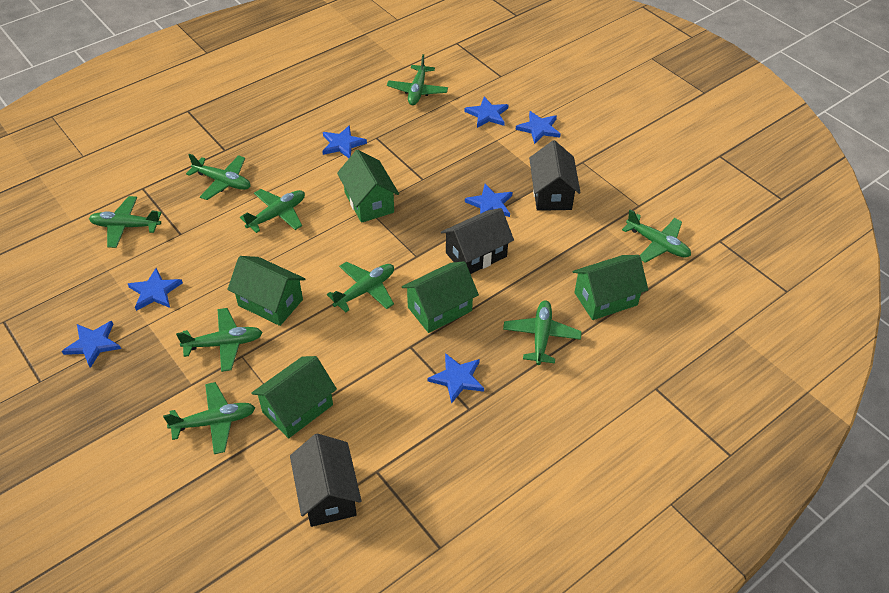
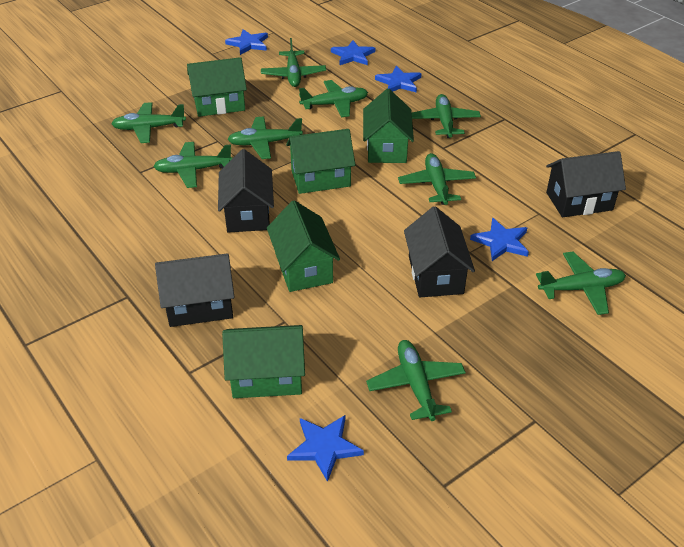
black house: [290,434,362,527] [441,208,514,274] [529,140,581,211] = 3 -> [155,253,235,327] [218,149,274,232] [404,206,475,297] [546,151,626,217] = 4
blue star: [62,321,121,368] [128,268,183,311] [322,125,367,158] [427,353,484,404] [464,97,508,128] [465,184,512,217] [515,111,561,144] = 7 -> [225,29,268,55] [287,415,364,482] [331,40,375,65] [375,66,421,93] [470,218,529,261] = 5

